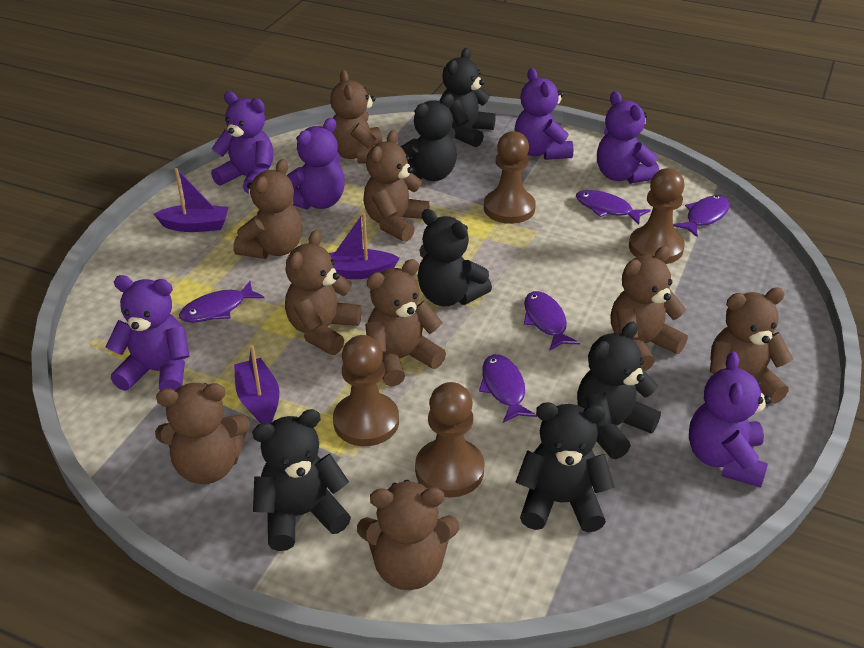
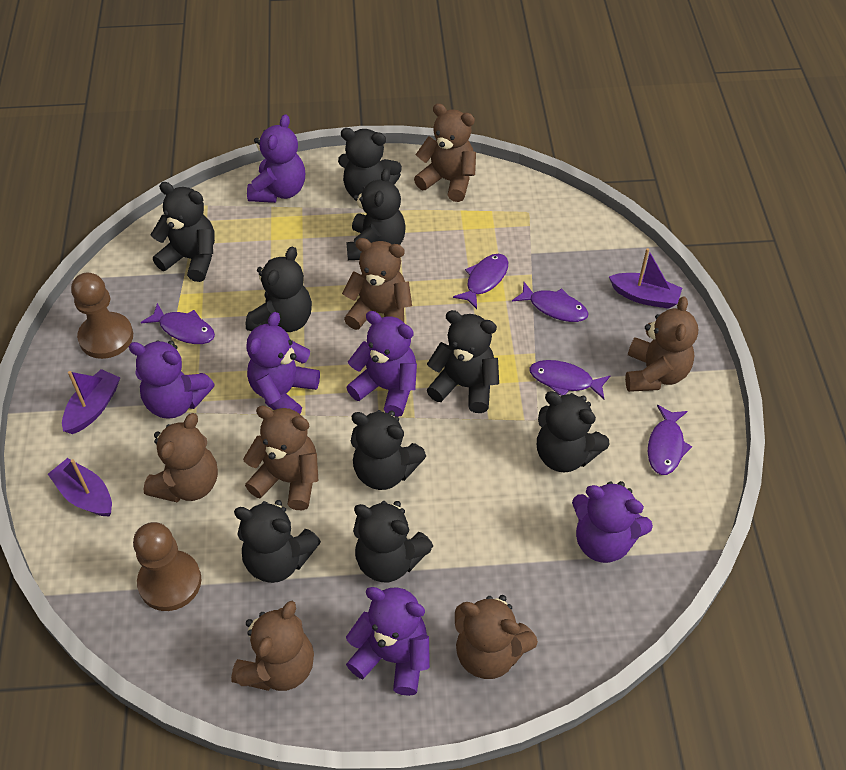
black teddy bear: [252,409,351,551] [401,94,457,181] [418,209,492,306] [440,48,496,147] [516,402,615,533] [577,322,661,459] = 6 -> [151,182,215,282] [234,500,321,583] [246,246,312,332] [338,128,402,198] [346,168,406,260] [351,410,426,490] [353,501,433,582] [427,310,499,413] [537,391,609,473] = 9
brown pawn: [333,335,399,446] [415,382,485,498] [484,131,536,224] [629,168,685,264] = 4 -> [71,273,133,359] [133,522,201,611] = 2
brown teddy bear: [155,383,250,484] [234,159,302,259] [285,230,362,355] [330,70,382,163] [357,480,459,590] [363,130,429,242] [365,259,446,387] [611,246,688,371] [710,288,793,404] = 9 -> [144,413,218,502] [231,601,314,691] [243,406,319,510] [342,238,412,330] [414,103,476,202] [455,595,538,679] [625,296,698,392] = 7

